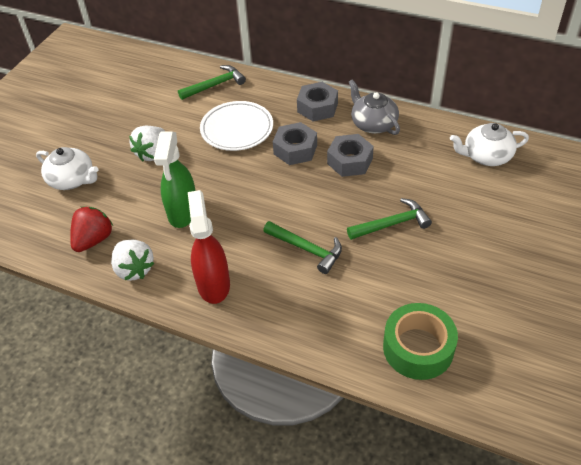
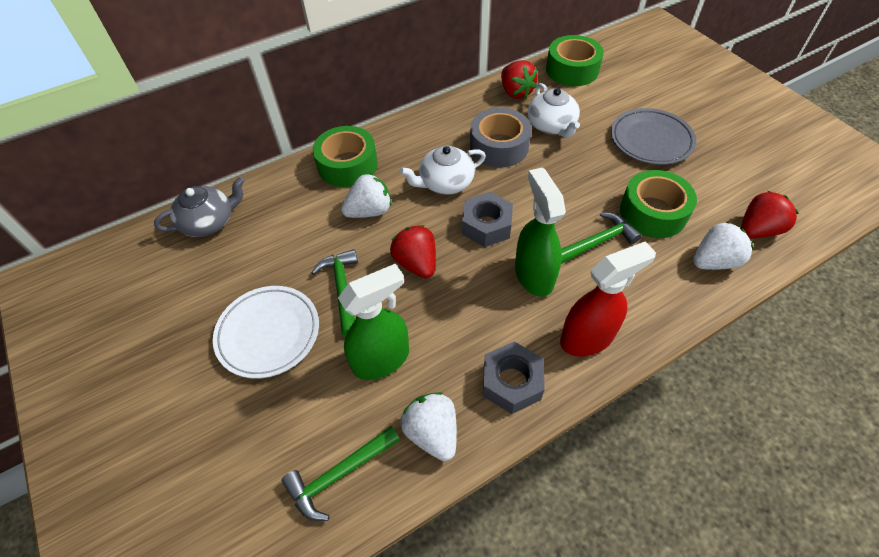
green spray bottle: [154,131,196,228] = 1 -> [338,264,409,380] [515,167,566,297] = 2
green tape: [383,303,458,380] = 1 -> [313,126,378,187] [546,35,604,86] [620,170,697,238] = 3
grey nut: [273,122,317,165] [297,82,338,122] [327,134,374,177] = 3 -> [462,192,513,247] [483,341,545,414] = 2
grey plate: none = 0 -> [611,108,696,165] = 1
grey tape: none = 0 -> [470,108,532,168] = 1
red strawberry: [70,207,113,252] = 1 -> [390,225,436,278] [501,60,538,99] [741,191,799,239] = 3
white strawberry: [111,240,155,281] [129,126,165,161] = 2 -> [341,173,391,218] [400,392,457,461] [693,222,754,270] = 3

